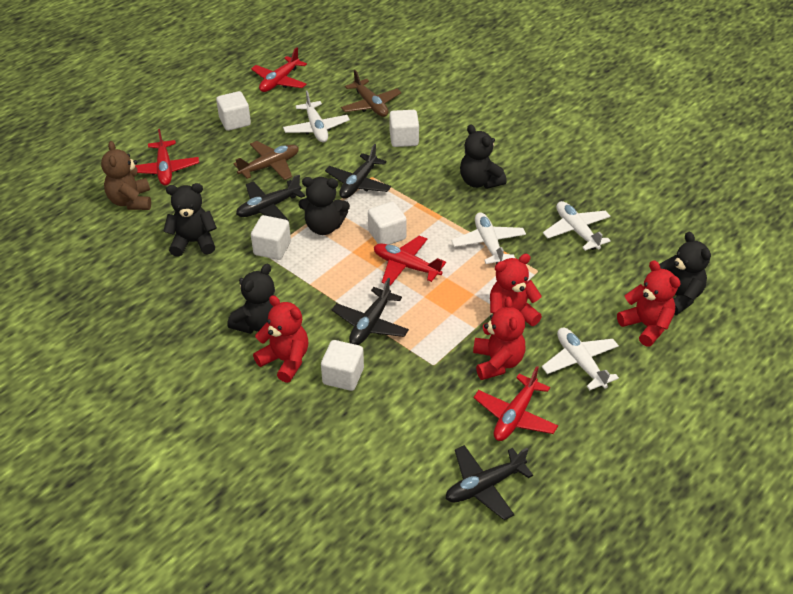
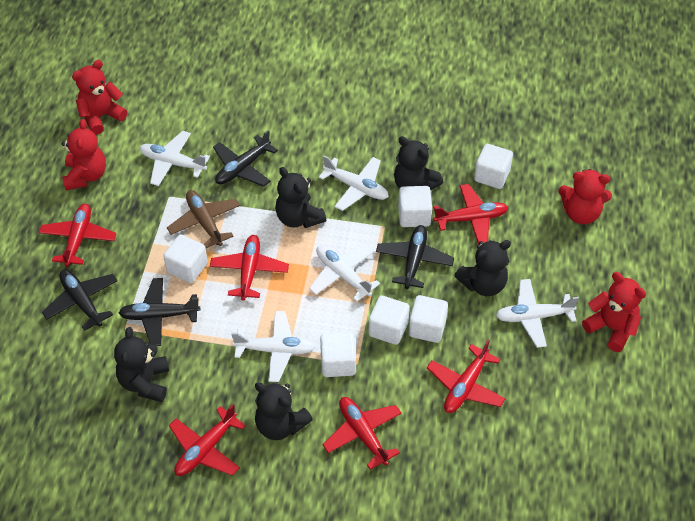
brown plane: [233,141,299,180] [341,70,401,117] = 2 -> [167,190,240,248] = 1
brown teddy bear: [101,141,151,210] = 1 -> none = 0
red plane: [135,129,199,186] [251,47,307,92] [374,236,446,286] [474,366,558,441] = 4 -> [39,204,116,267] [169,404,246,476] [210,235,289,301] [322,397,402,470] [427,340,506,413] [433,184,508,245] = 6
white cube: [216,91,251,131] [251,215,291,260] [321,340,364,391] [368,202,407,245] [390,110,419,147] = 5 -> [163,235,208,283] [320,332,356,377] [369,296,410,345] [398,186,432,227] [409,295,448,343] [474,144,513,189] = 6
white plane: [283,90,350,143] [451,212,526,264] [542,327,619,390] [543,201,611,251] = 4 -> [140,131,210,186] [231,311,316,382] [309,245,380,302] [319,155,389,211] [496,279,579,348] = 5

